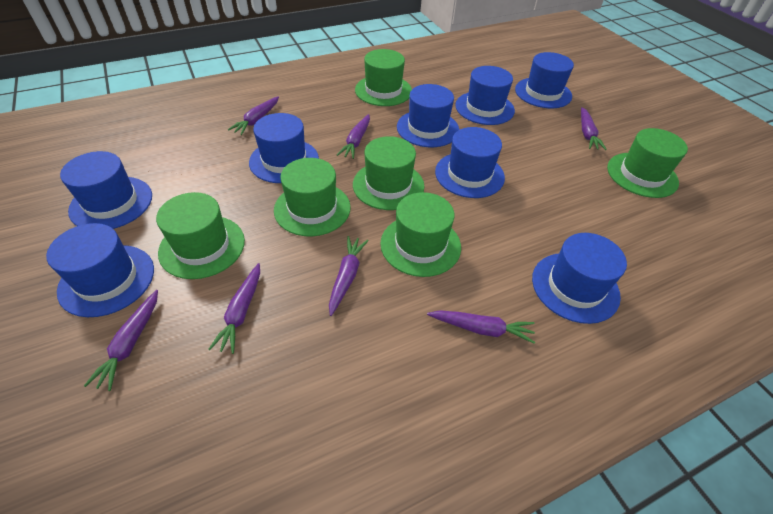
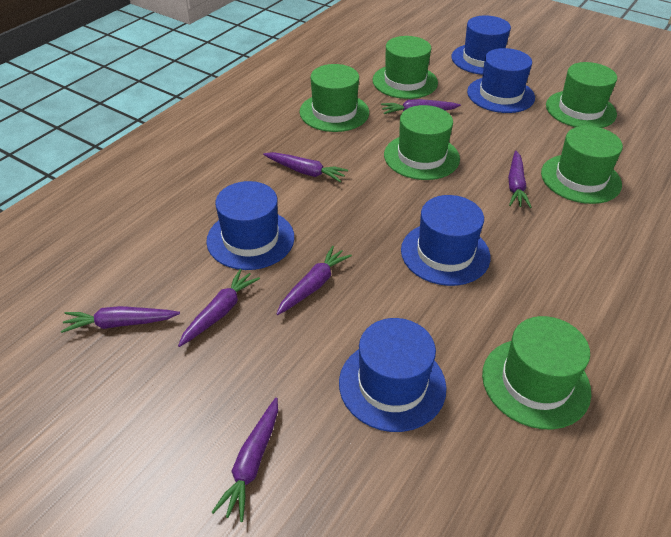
blue hat: [46,223,154,317] [60,151,152,229] [249,113,319,183] [397,84,459,147] [435,127,505,198] [455,66,515,125] [515,52,574,108] [532,233,627,324] = 8 -> [206,181,295,270] [339,318,446,432] [401,195,490,286] [452,16,511,75] [467,48,535,113] = 5

